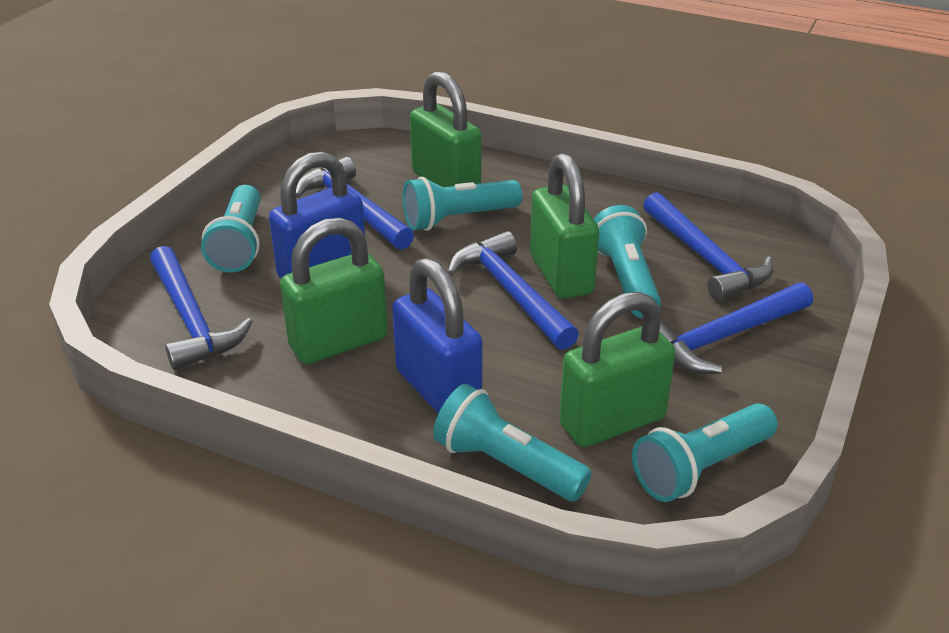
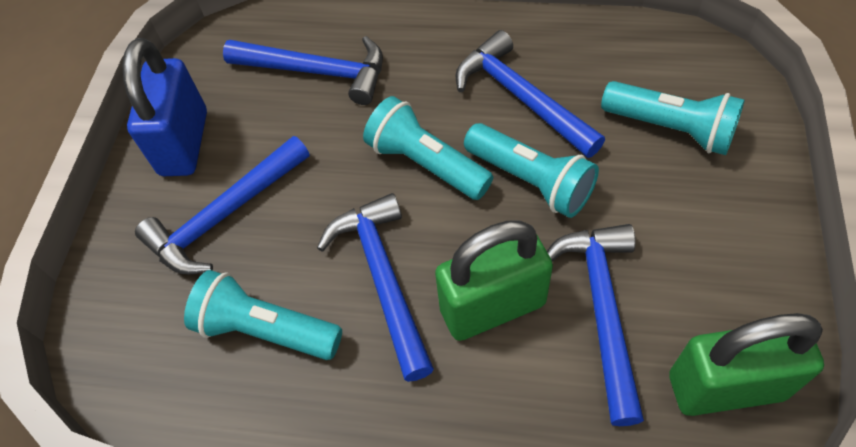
blue padlock: [269,151,365,279] [392,258,482,414] = 2 -> [122,38,207,176] = 1
green padlock: [280,218,388,364] [410,71,481,187] [530,153,599,299] [559,292,675,447] = 4 -> [435,220,553,341] [669,313,824,416] = 2
turquoise flashlight: [201,185,260,273] [402,177,522,231] [433,384,592,501] [594,205,661,318] [632,403,778,502] = 5 -> [184,270,342,360] [363,96,493,200] [464,123,599,218] [601,81,745,155] = 4

